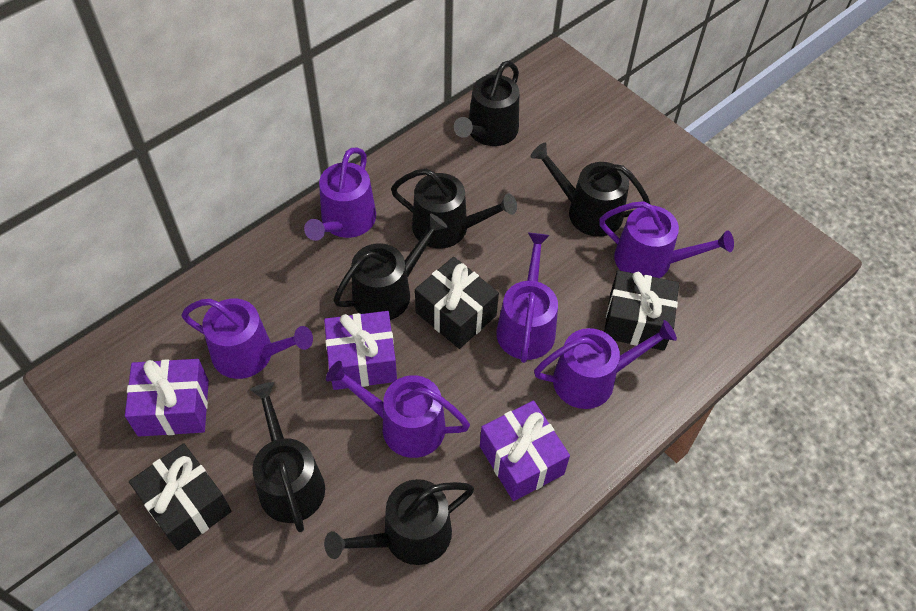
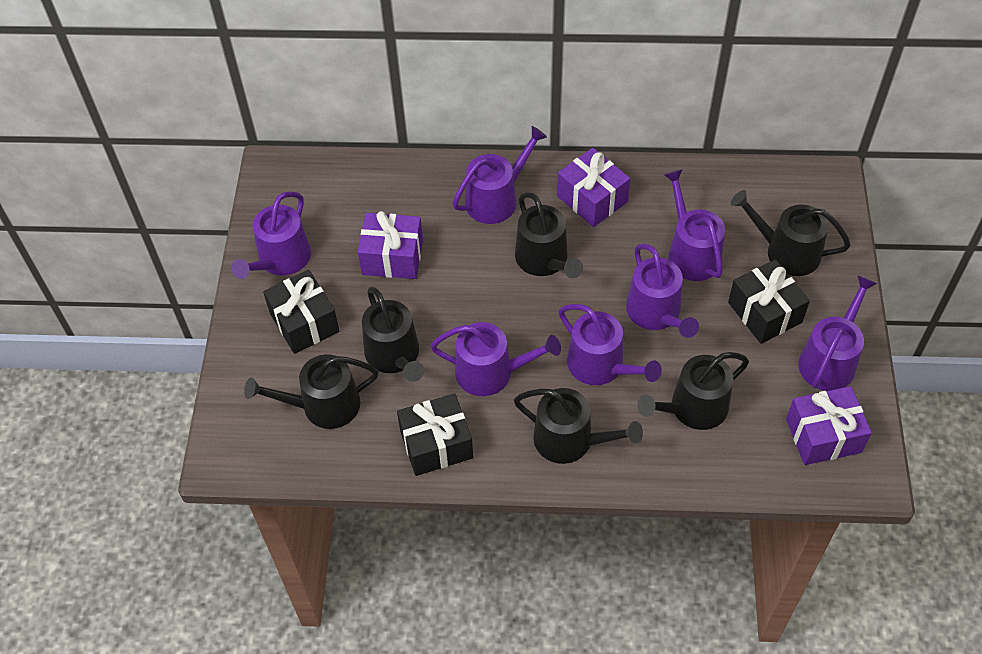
purple watering can: [182,298,313,379] [304,147,376,241] [326,361,470,458] [496,233,558,363] [534,320,677,409] [599,201,734,278] = 6 -> [231,191,311,279] [431,322,561,396] [453,126,547,224] [559,304,662,385] [626,244,699,338] [664,169,725,281] [798,275,877,391] = 7

